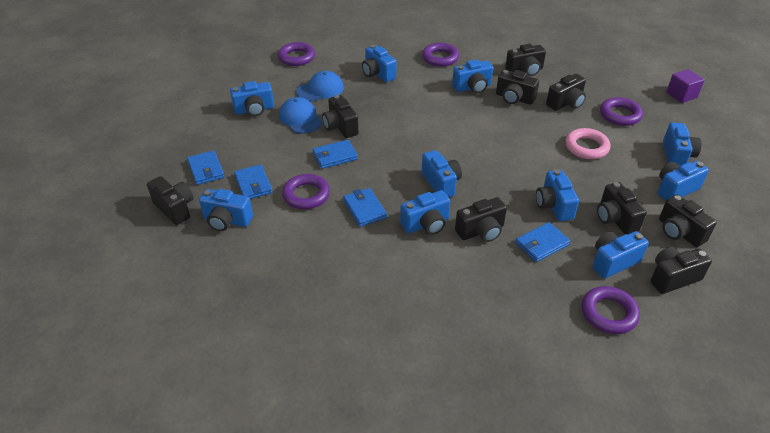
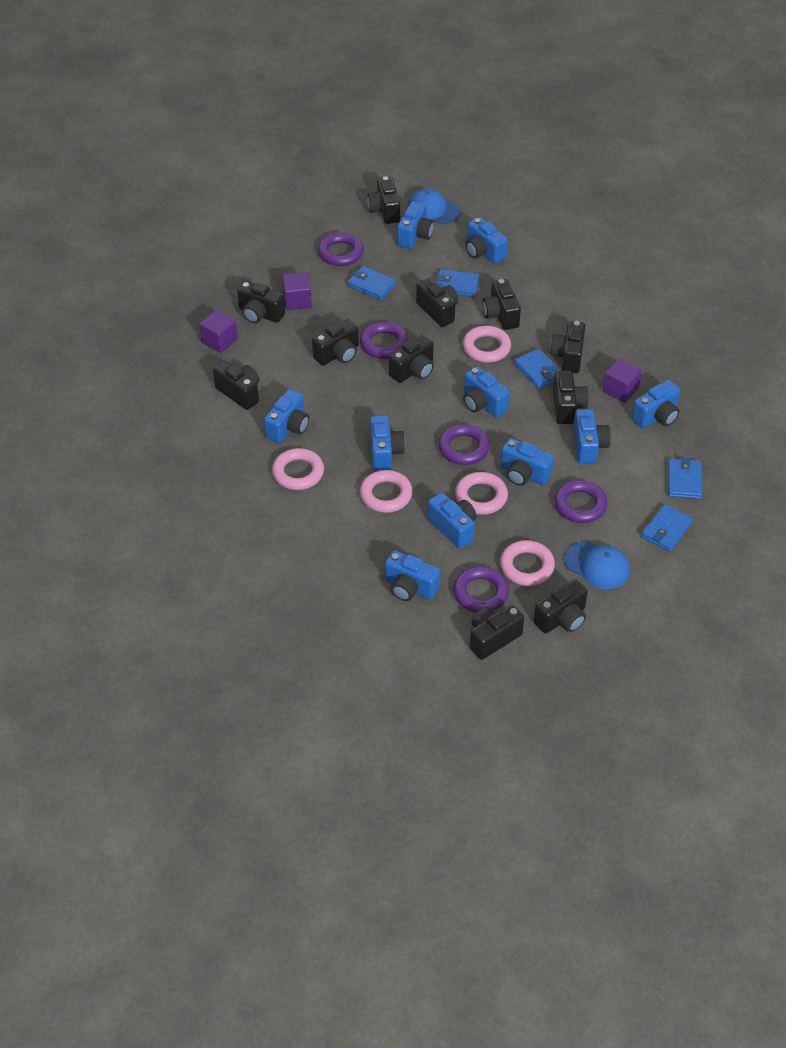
black camera: [147,176,194,225] [322,95,359,138] [455,197,507,242] [496,70,539,105] [505,44,546,76] [546,74,586,111] [597,182,647,234] [650,247,712,294] [659,194,717,247] = 9 -> [213,361,259,410] [237,281,285,323] [312,319,359,366] [367,176,400,224] [389,335,434,383] [416,278,459,327] [470,605,524,660] [482,279,521,330] [533,579,588,634] [550,321,585,373] [553,371,589,424] = 11
pink ring: [565,128,611,159] = 1 -> [272,448,324,490] [360,470,413,513] [455,472,508,515] [463,326,511,363] [500,540,555,586] = 5
purple cube: [666,69,704,103] = 1 -> [199,310,238,353] [282,272,312,310] [602,358,642,403] = 3

